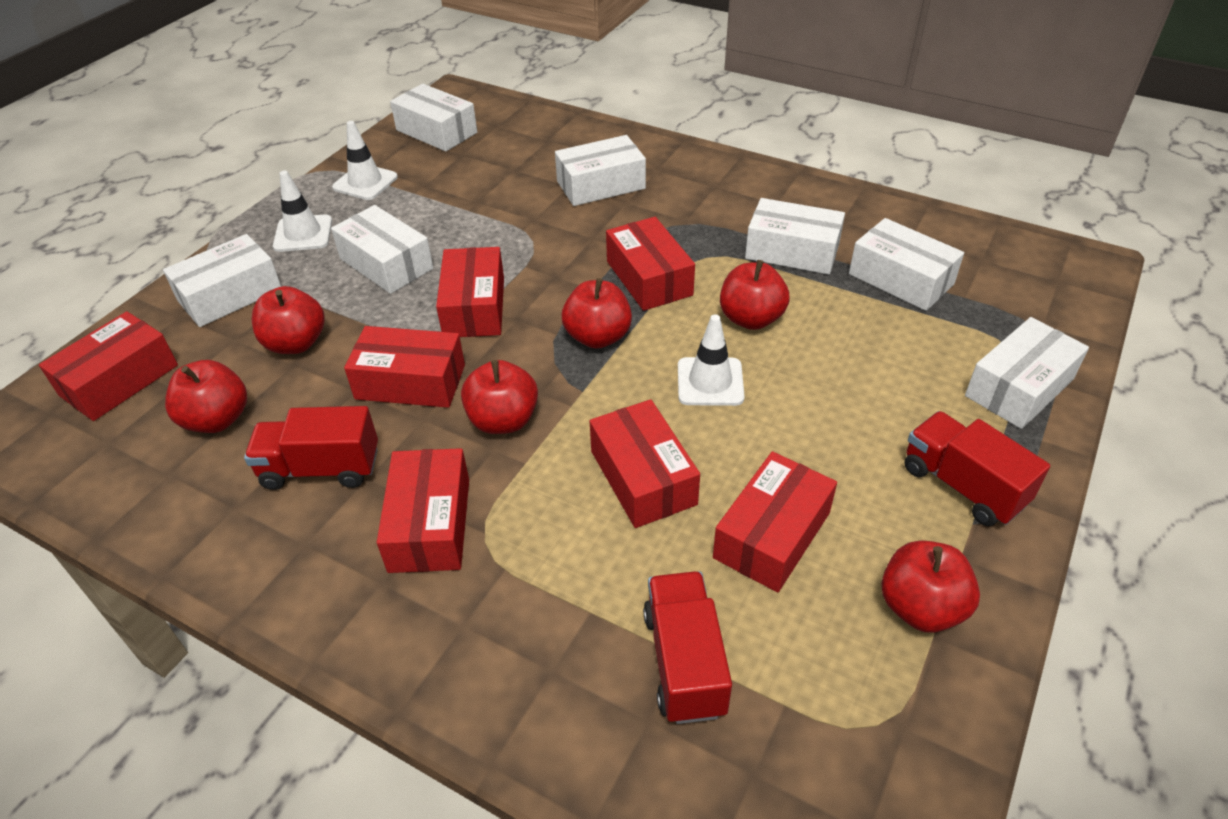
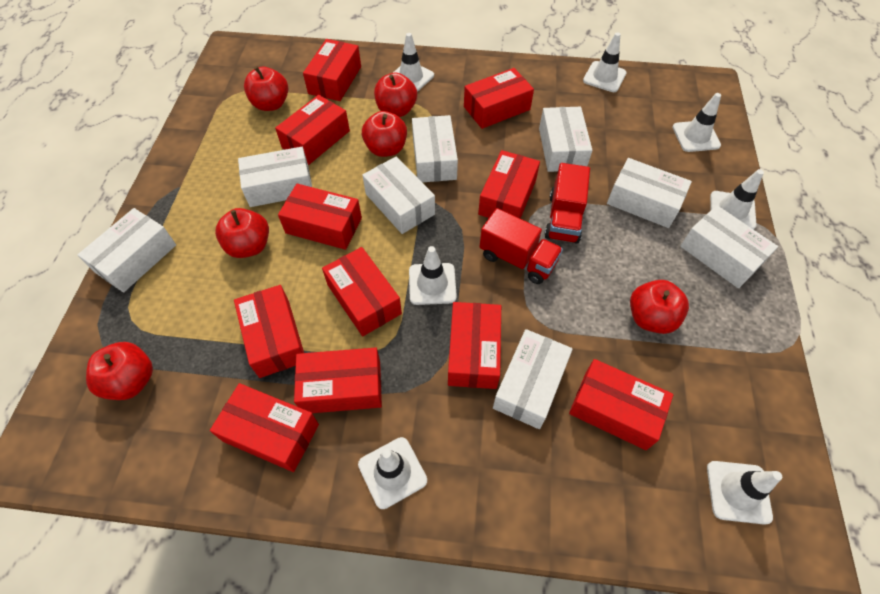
red box: [39,311,178,421] [344,326,465,408] [377,448,469,573] [436,247,504,337] [590,399,700,528] [606,217,695,311] [713,451,837,592] = 7 -> [210,383,319,472] [234,285,304,378] [275,95,350,165] [278,184,362,250] [294,347,382,413] [303,39,361,101] [322,247,402,336] [448,302,501,389] [464,68,534,129] [478,150,540,219] [569,359,673,450] = 11
red truck: [244,406,378,490] [643,571,732,724] [905,411,1050,526] = 3 -> [480,208,563,284] [544,163,590,244] = 2
white box: [163,234,281,327] [331,205,433,294] [390,84,477,152] [555,135,646,206] [745,198,845,275] [849,218,964,311] [965,317,1089,429] = 7 -> [78,208,176,293] [238,147,312,207] [362,156,435,234] [412,115,458,182] [493,329,573,429] [539,107,592,172] [607,158,692,228] [680,205,778,288] = 8
white traffic cone: [273,170,332,252] [332,121,398,200] [678,314,745,406] = 3 -> [358,437,427,509] [393,33,434,92] [409,246,457,305] [583,32,626,92] [672,93,721,152] [707,461,782,525] [710,169,764,230] = 7

